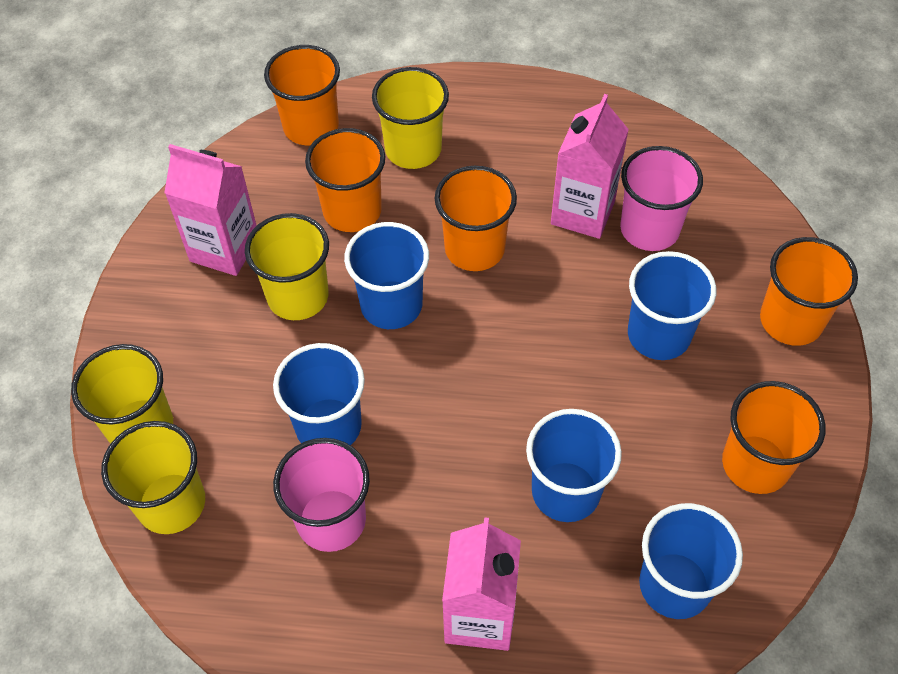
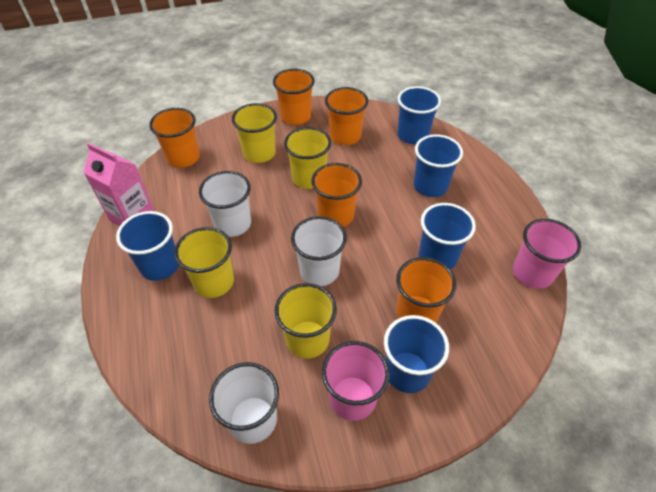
pink carton: [164,144,257,276] [442,517,521,651] [551,94,629,239] = 3 -> [83,143,155,226] = 1
white cup: none = 0 -> [199,171,251,237] [209,362,279,444] [291,216,347,286] = 3

